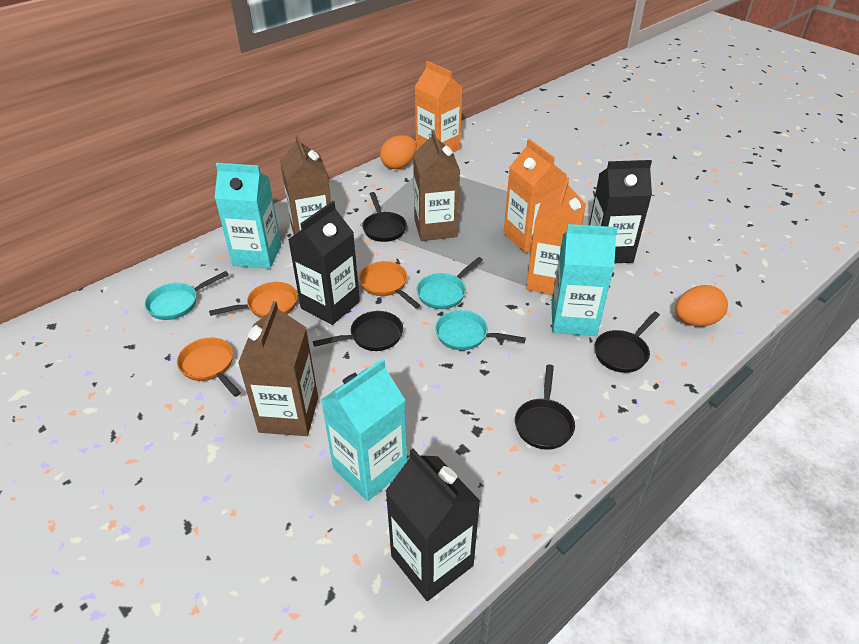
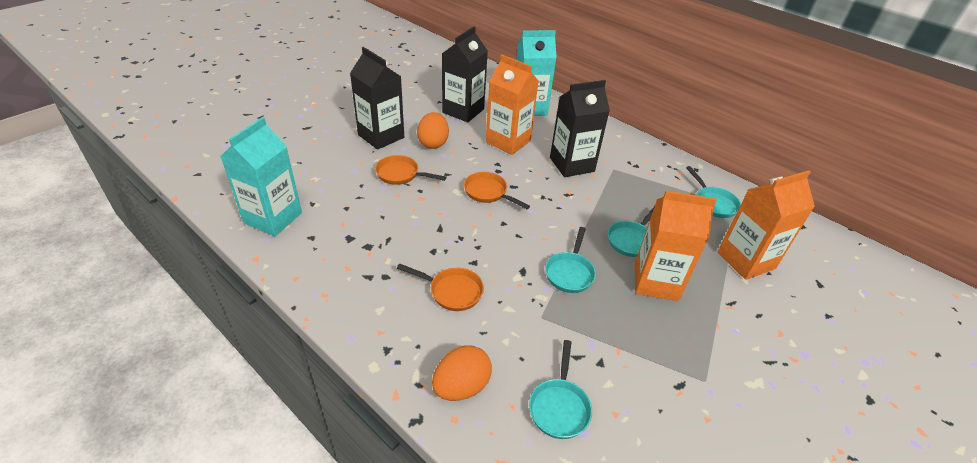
black pan: [313,311,403,351] [362,192,407,242] [515,364,575,450] [595,312,660,373] = 4 -> none = 0
brown carton: [238,301,318,436] [280,135,331,235] [413,130,460,241] = 3 -> none = 0
turquoise carton: [215,163,281,269] [321,358,407,501] [551,224,618,336] = 3 -> [220,117,302,236] [516,30,557,116] = 2
turquoise pan: [144,271,229,320] [417,257,483,309] [435,310,526,350] = 3 -> [529,340,592,439] [545,227,596,293] [608,206,655,257] [686,166,741,218] = 4

